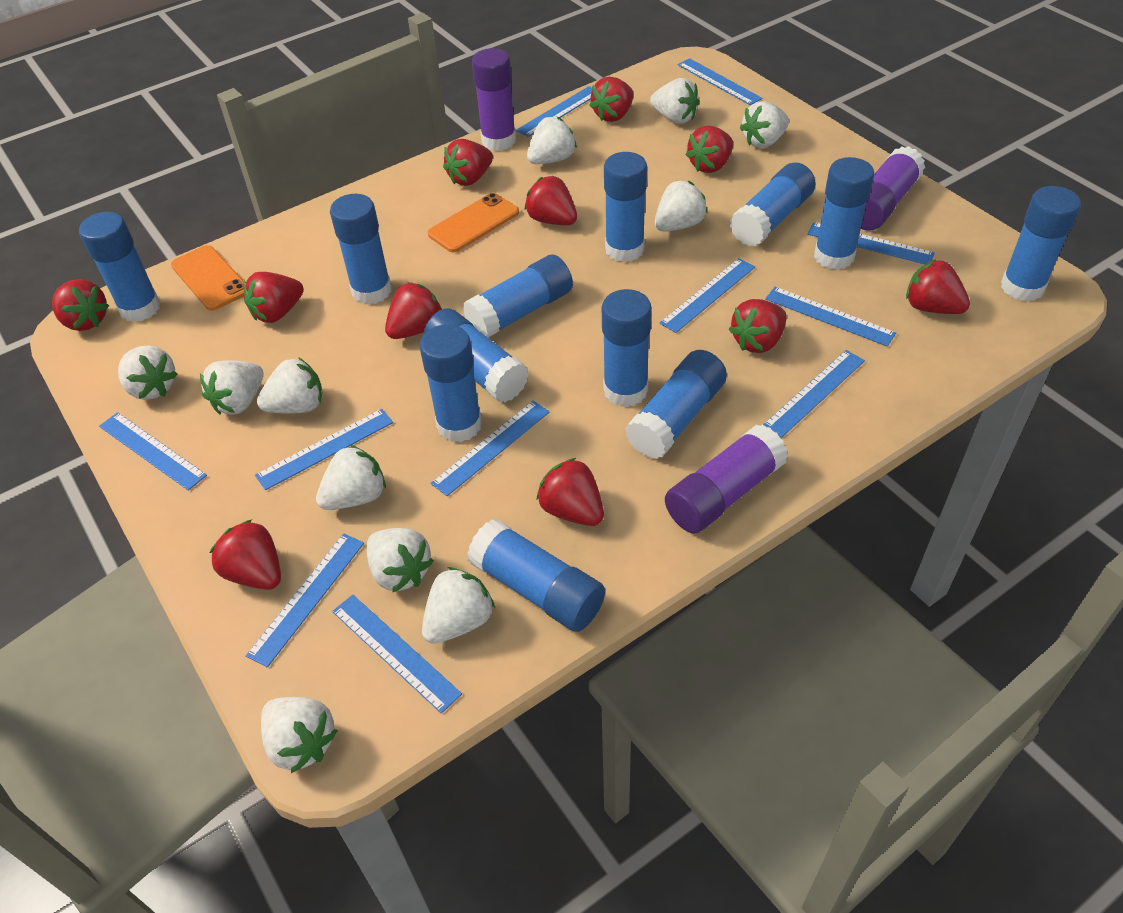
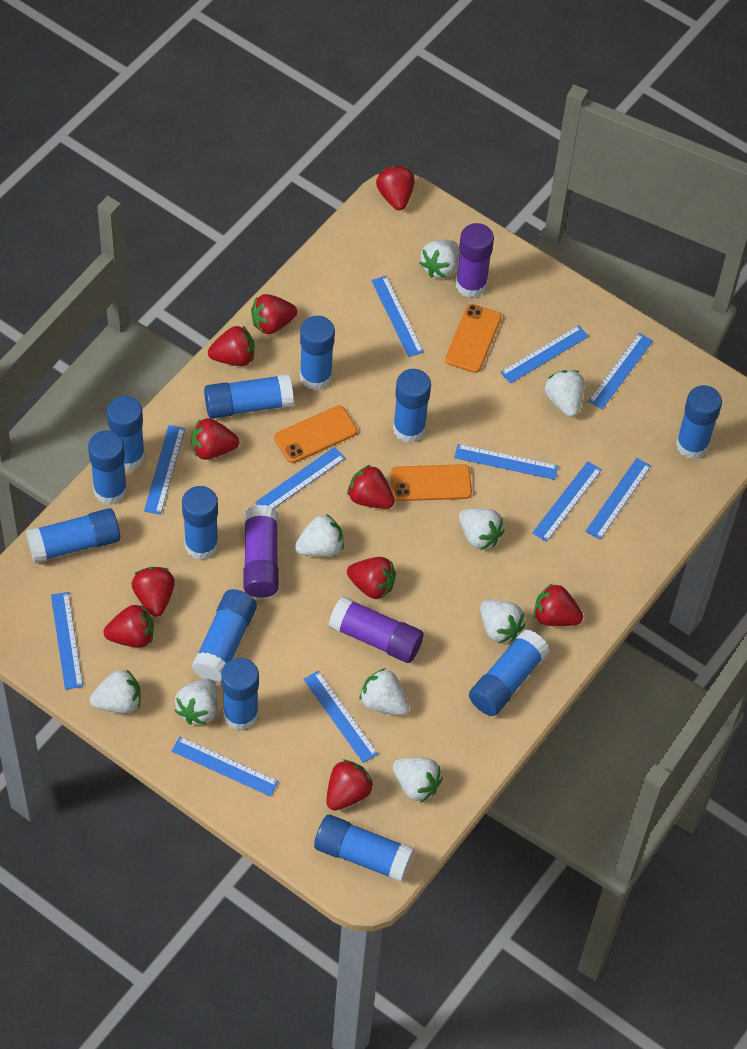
orange phone: [171,245,244,311] [428,193,519,252] = 2 -> [274,406,357,463] [391,464,472,501] [445,304,502,373] = 3
red strawberry: [52,279,109,331] [210,520,281,590] [243,272,304,323] [385,282,442,339] [443,139,493,186] [525,176,577,225] [536,458,604,526] [589,77,634,122] [685,125,733,173] [729,299,787,353] [906,259,970,314] = 11 -> [103,604,154,648] [131,567,175,617] [191,418,240,460] [208,326,255,366] [251,294,297,334] [326,760,373,811] [347,464,395,509] [347,557,396,600] [376,165,415,210] [534,583,583,626] = 10
white strawberry: [118,346,177,400] [200,361,264,415] [257,357,322,414] [261,697,338,773] [316,445,386,510] [367,528,434,592] [422,567,495,644] [527,117,577,164] [650,78,700,124] [655,180,708,232] [740,101,789,148] = 11 -> [90,669,141,713] [175,679,218,725] [295,514,344,556] [360,668,409,715] [393,757,443,803] [420,240,459,278] [459,508,505,550] [480,600,525,644] [545,370,585,417] = 9

